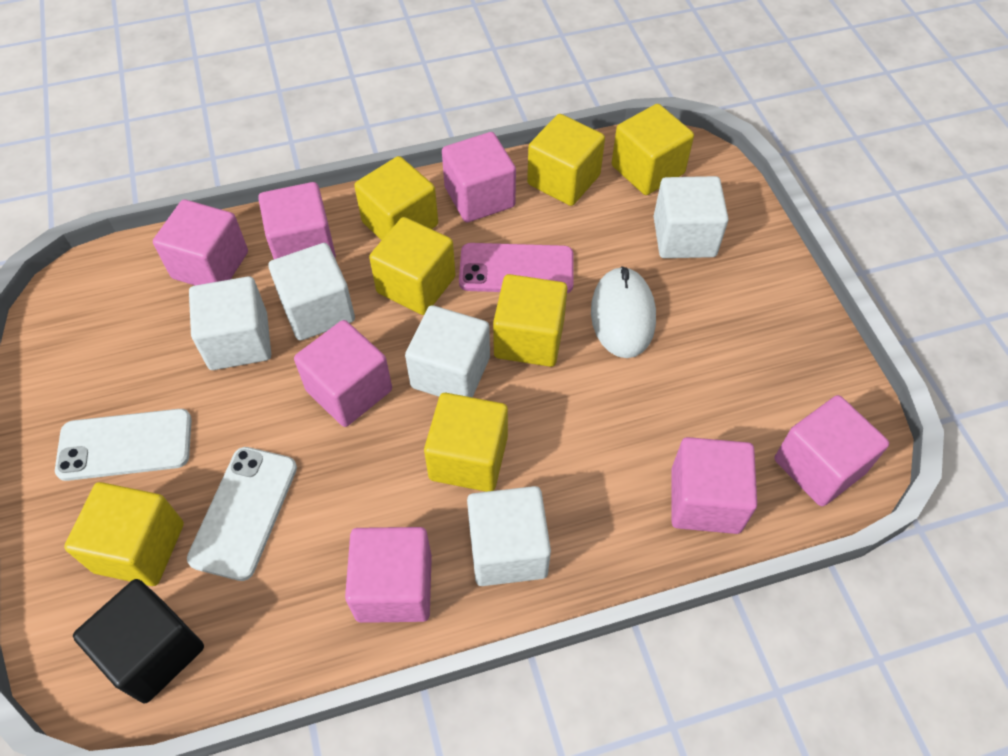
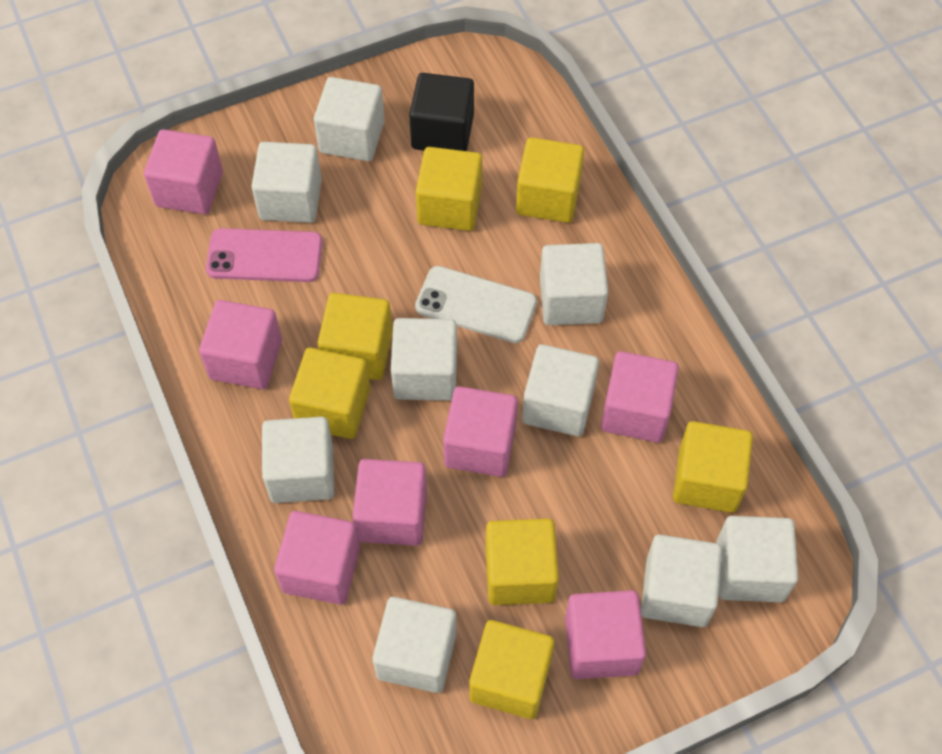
white cube: [189,276,271,370] [268,243,355,341] [405,305,490,398] [467,486,551,586] [654,176,728,258] = 5 -> [251,142,322,223] [262,417,335,503] [314,77,385,161] [372,597,457,693] [391,318,457,401] [522,344,599,436] [540,243,608,325] [641,535,722,627] [716,516,798,602] = 9
white mouse: [591,266,656,358] = 1 -> none = 0
white phone: [55,409,192,481] [187,447,297,581] = 2 -> [415,266,537,343] = 1

